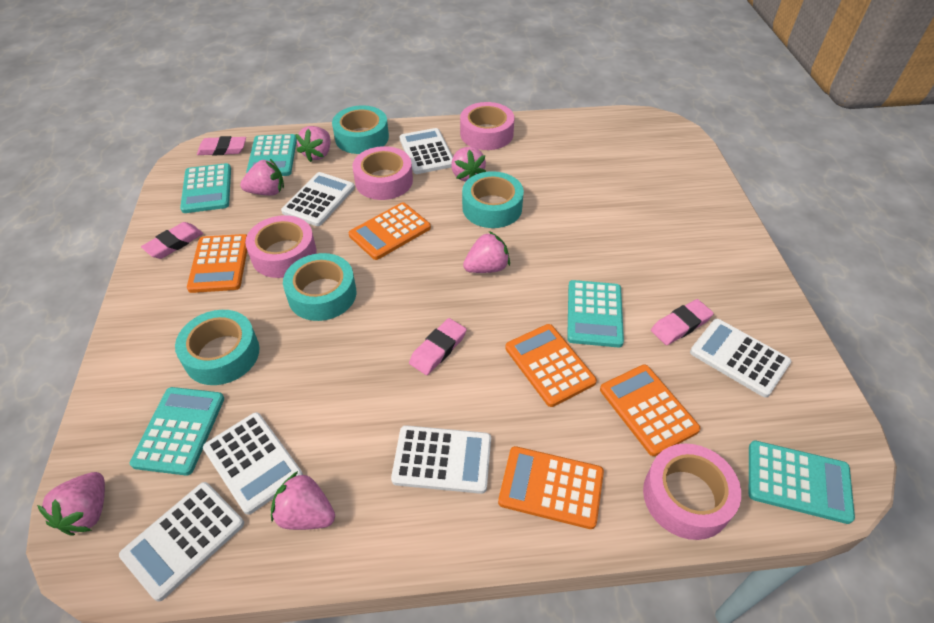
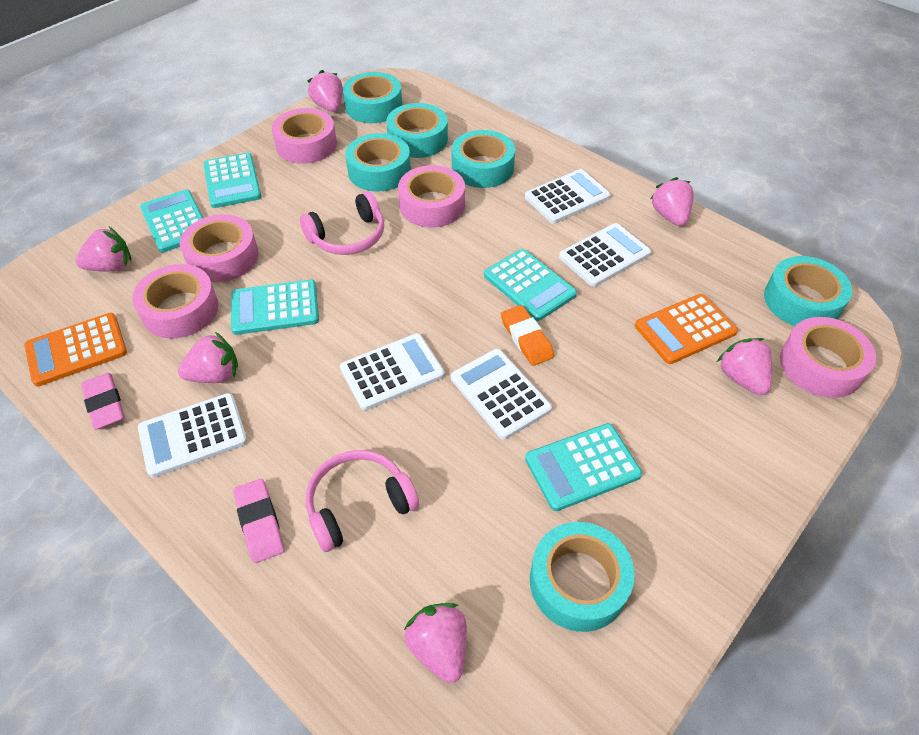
orange calculator: [187,234,247,293] [349,202,431,260] [498,446,604,529] [505,324,597,407] [600,364,701,456] = 5 -> [24,313,127,386] [635,294,738,364] = 2
orange eraser: none = 0 -> [501,305,554,366] = 1
pink eraser: [141,222,203,259] [197,136,246,156] [409,318,467,375] [651,299,714,345] = 4 -> [81,373,125,430] [233,479,284,563] = 2
pink headphones: none = 0 -> [300,191,384,255] [306,450,419,552] = 2
pink tape: [245,215,317,278] [352,146,413,200] [460,102,514,150] [643,443,741,540] = 4 -> [132,264,218,338] [179,214,259,282] [272,108,337,164] [398,165,465,227] [780,317,876,398] = 5
turquoise tape: [175,310,260,385] [283,253,357,321] [332,105,389,154] [462,171,524,228] = 4 -> [343,72,402,123] [345,133,411,192] [386,103,448,158] [452,130,515,188] [530,522,635,632] [764,256,852,326] = 6
white calculator: [119,482,244,602] [203,412,303,515] [281,172,355,226] [391,425,491,494] [399,128,453,174] [690,319,791,397] = 6 -> [138,393,248,478] [340,333,445,410] [451,349,552,440] [525,169,611,224] [559,223,651,287] = 5

